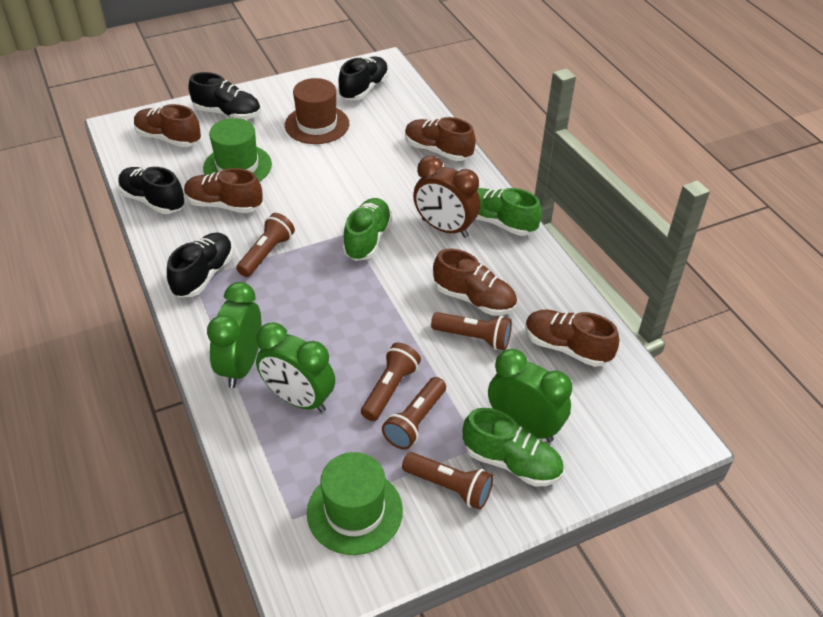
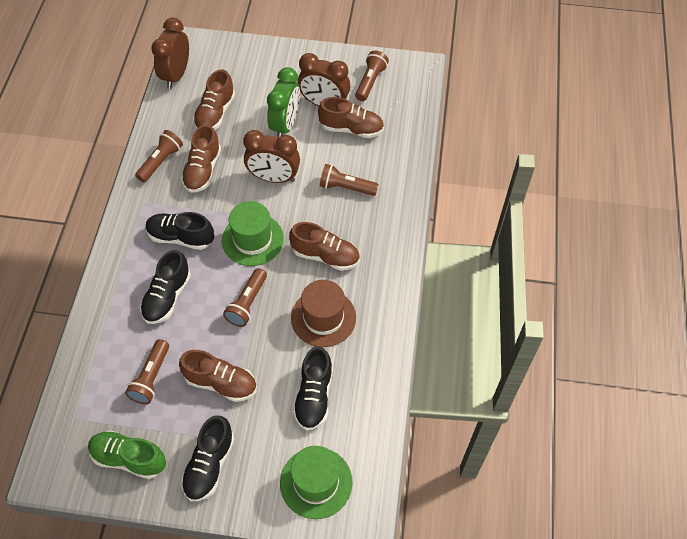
brown clock: [413,156,480,238] = 1 -> [151,18,189,89] [243,130,300,183] [298,53,350,106] = 3
green clock: [207,282,262,388] [256,322,335,413] [488,349,572,442] = 3 -> [267,67,300,137] = 1
green shoe: [343,198,392,261] [463,408,564,487] [476,188,542,236] = 3 -> [88,431,166,479] = 1

